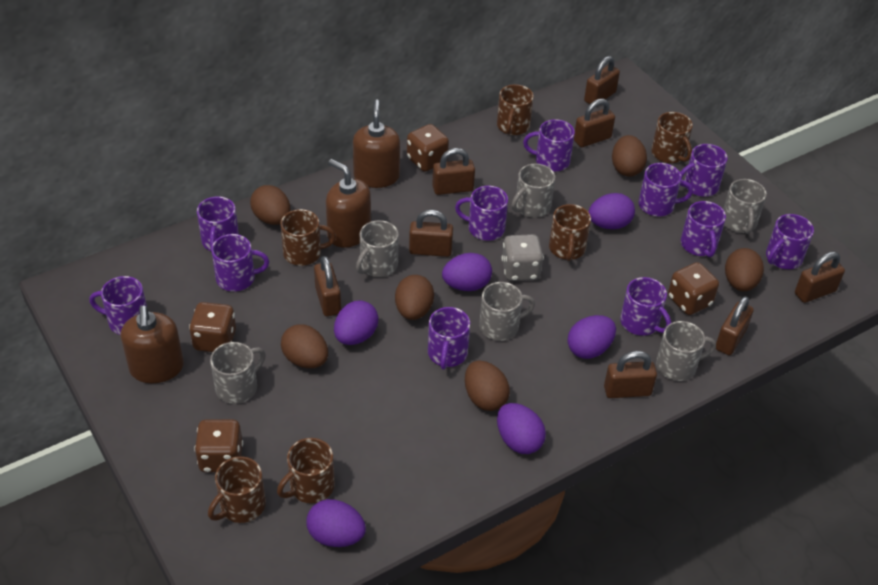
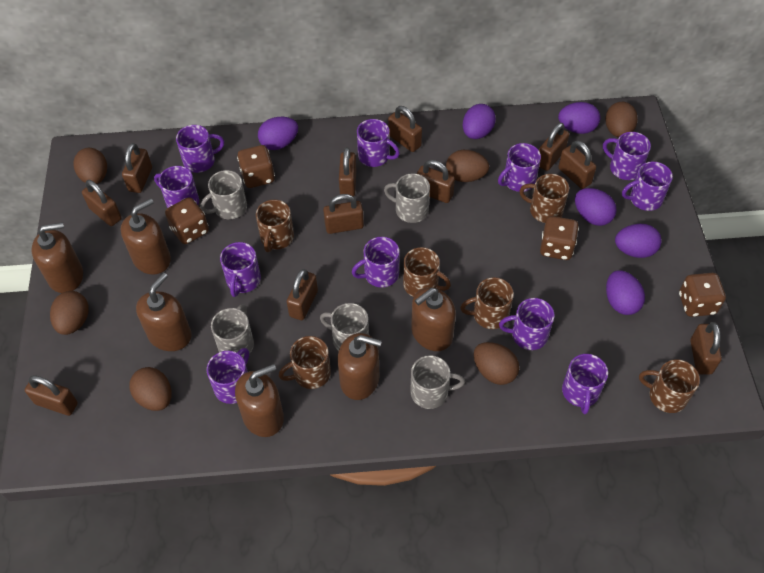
brown padlock: [314,256,341,316] [409,210,453,257] [432,148,475,195] [574,99,615,147] [584,56,620,104] [604,351,657,398] [716,296,754,355] [795,252,845,303] = 8 -> [25,375,78,416] [82,180,122,226] [122,143,152,193] [287,269,318,320] [323,194,364,234] [339,147,357,197] [388,106,422,152] [417,160,455,203] [539,123,569,171] [558,140,596,189] [690,322,722,375] = 11
brown soap dispenser: [121,305,184,383] [326,159,371,248] [353,99,400,188] = 3 -> [32,222,83,293] [121,198,171,275] [136,273,192,351] [235,364,284,437] [337,333,382,400] [411,288,456,351] = 6
grey dice: [502,234,544,281] = 1 -> none = 0
grey mug: [210,342,266,404] [356,220,399,277] [479,282,535,341] [512,163,555,218] [656,321,716,381] [723,179,767,234] = 6 -> [200,170,247,219] [211,304,254,358] [320,303,369,351] [384,173,430,223] [410,355,465,409] = 5

